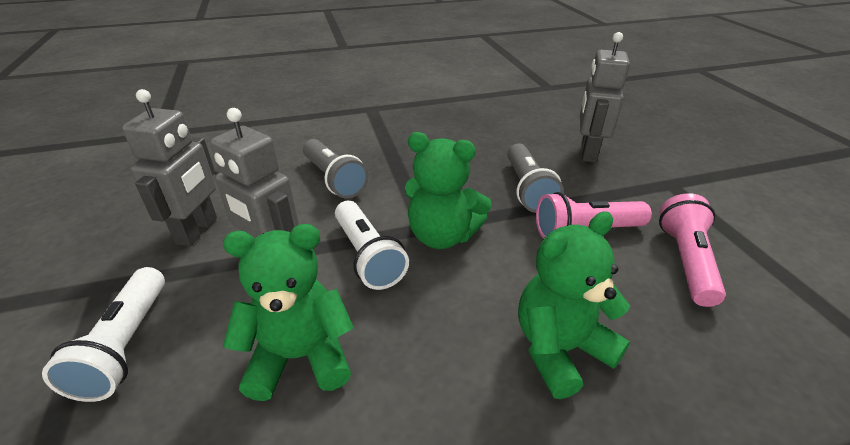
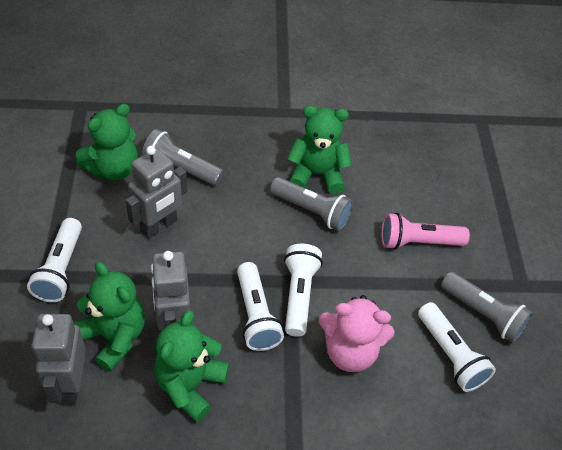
green teddy bear: [223,224,354,401] [405,132,492,249] [518,211,630,399] = 3 -> [73,262,145,372] [76,104,138,180] [154,310,229,422] [287,106,352,194] = 4
grey flashlight: [303,139,368,198] [507,143,564,213] = 2 -> [142,129,224,186] [270,177,353,231] [441,272,533,343] = 3
pink flashlight: [536,192,652,238] [659,193,726,307] = 2 -> [381,213,470,250] = 1
pink teddy bear: none = 0 -> [318,295,395,372] = 1
white flashlight: [42,267,165,402] [335,201,409,290] = 2 -> [27,218,82,302] [237,262,284,351] [284,244,323,337] [418,302,496,392] = 4

